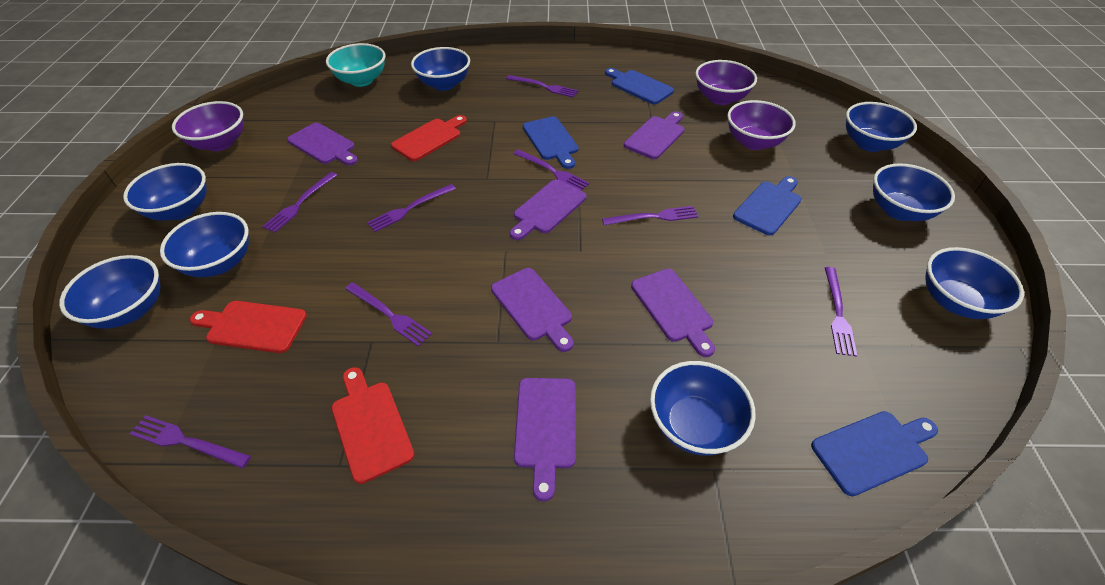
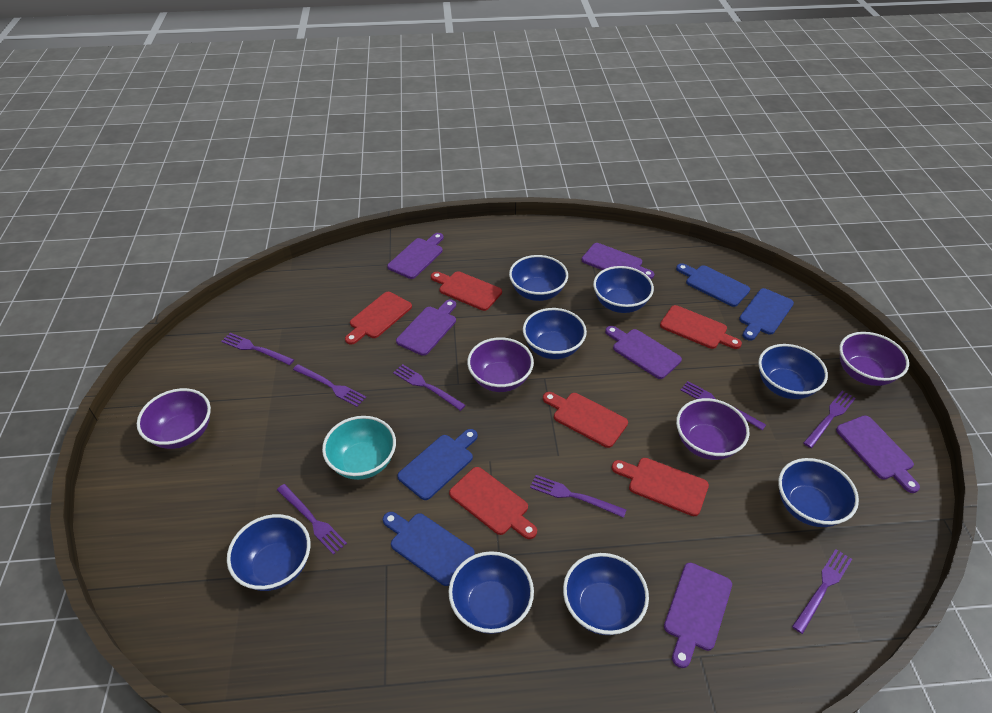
purple bowl: [172,101,244,151] [695,60,757,105] [727,100,796,150] = 3 -> [137,388,211,449] [467,337,534,392] [676,398,749,460] [839,332,909,386] = 4
red cutting board: [190,301,307,353] [331,367,415,484] [391,115,467,161] = 3 -> [345,292,412,345] [431,271,502,311] [449,467,537,539] [543,392,628,448] [612,458,709,516] [660,305,742,349] = 6

